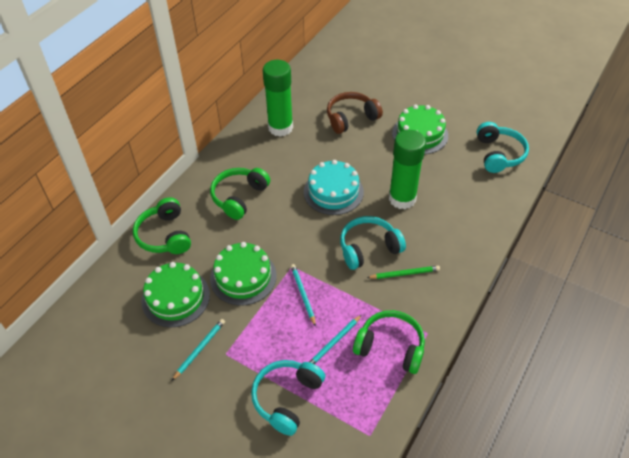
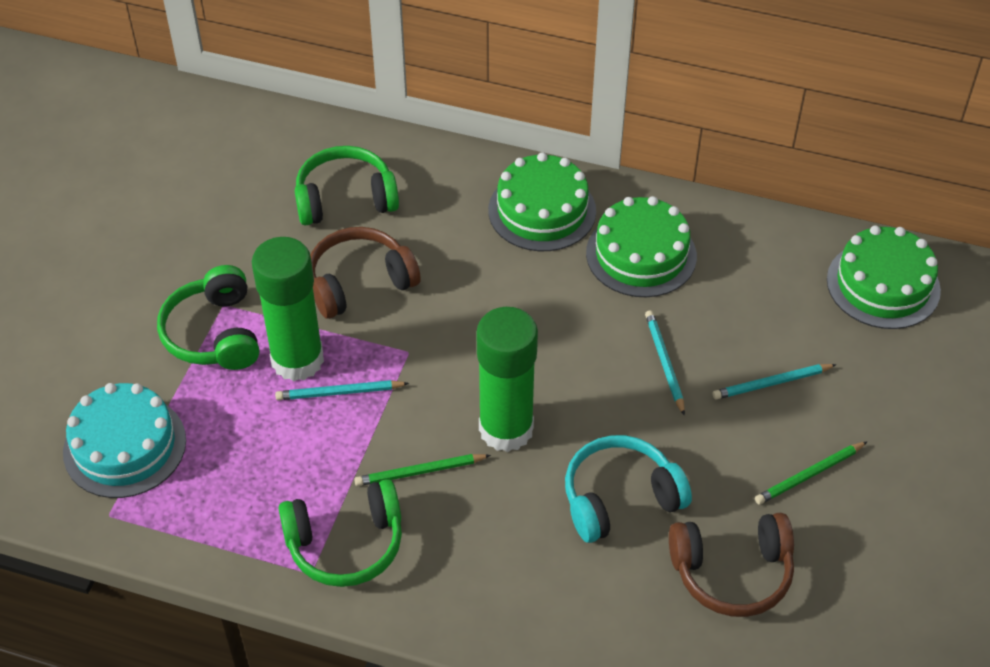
brown headphones: [327,92,383,134] = 1 -> [310,227,421,319] [669,513,794,617] = 2
green pencil: [367,266,440,279] = 1 -> [354,454,491,486] [755,442,867,505] = 2
turquoise headphones: [251,360,325,436] [340,216,406,270] [477,122,529,173] = 3 -> [565,435,692,543] = 1

